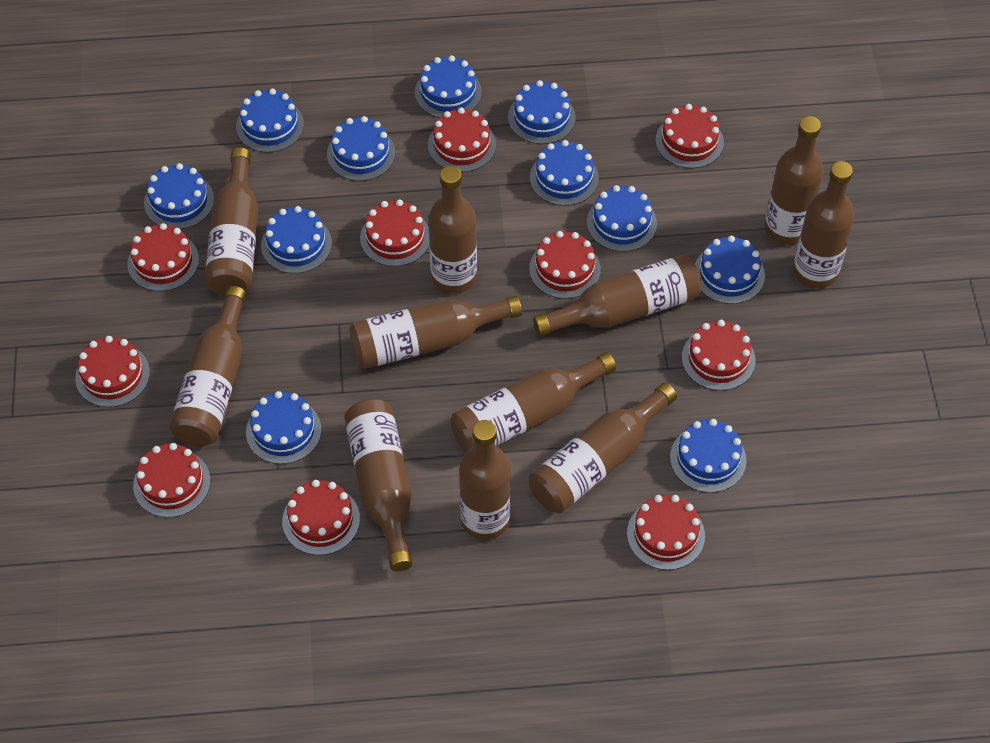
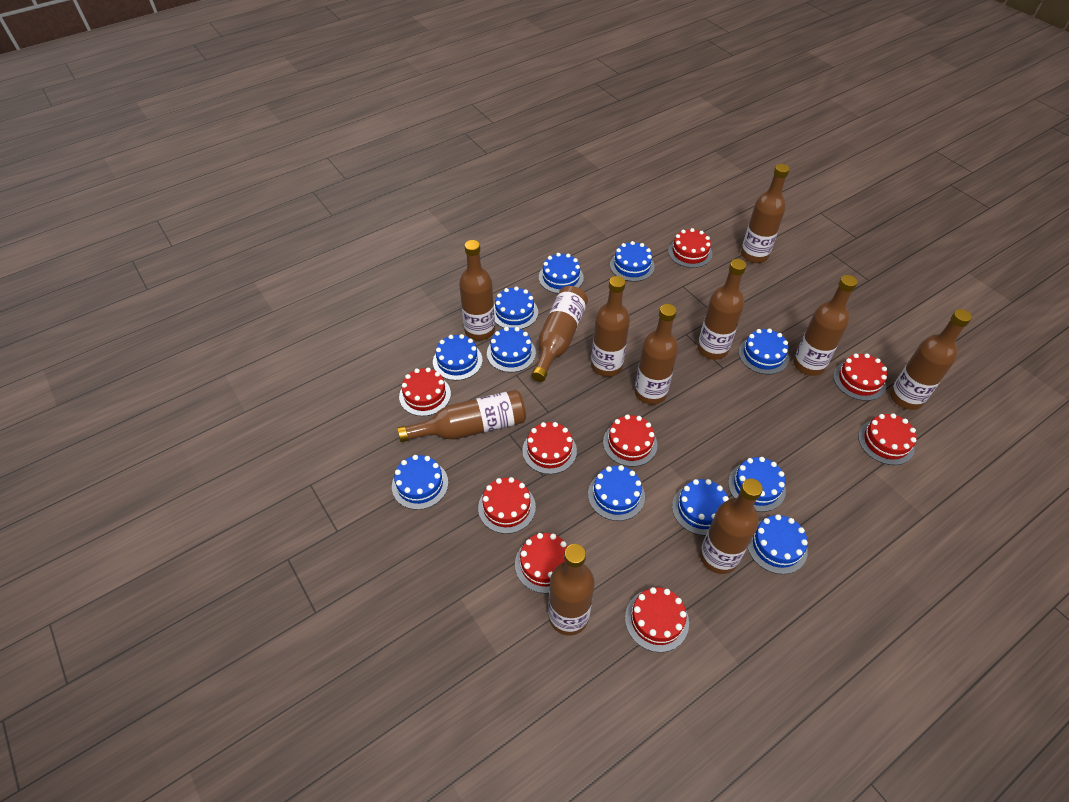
red cake: [75,336,150,407] [127,223,199,291] [133,443,210,518] [282,480,360,555] [360,199,429,267] [428,107,496,172] [529,231,601,299] [627,495,705,570] [656,104,724,168] [682,320,755,391] = 10 -> [399,367,451,416] [478,477,536,534] [515,533,568,593] [522,422,577,474] [603,415,657,467] [625,587,689,652] [668,228,712,268] [833,353,887,401] [858,413,917,465] = 9

